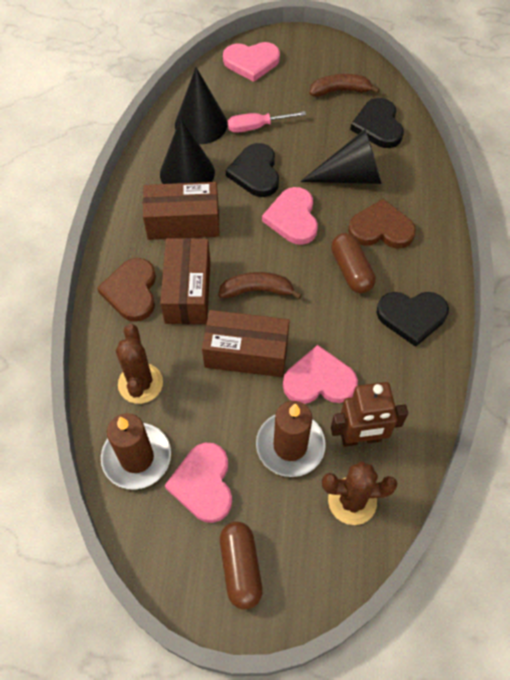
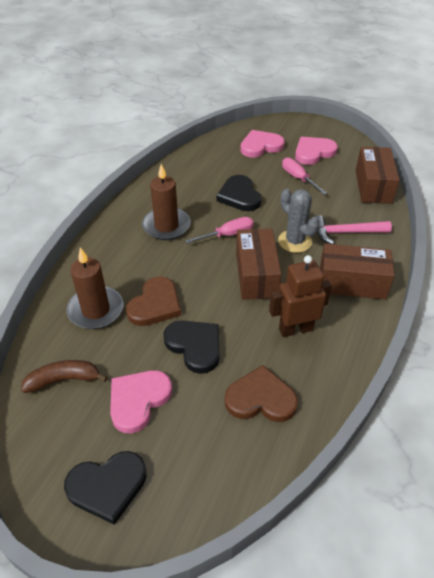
black cone: [160,117,215,184] [175,67,227,144] [300,129,382,184] = 3 -> none = 0
brown banana: [218,272,302,299] [309,74,380,97] = 2 -> [21,360,108,393] = 1
brown cactus: [116,324,163,404] [322,461,397,525] = 2 -> none = 0
brown capsule: [220,521,263,610] [331,233,376,294] = 2 -> none = 0
grey cactus: none = 0 -> [278,189,319,253] = 1
pink hammer: none = 0 -> [315,215,392,244] = 1
pink heart: [165,443,232,523] [223,42,280,82] [262,187,318,245] [283,345,358,404] = 4 -> [110,370,172,433] [240,130,285,158] [295,137,338,165] = 3
pink screwdriver: [228,111,306,133] = 1 -> [185,217,254,244] [282,158,327,195] = 2

